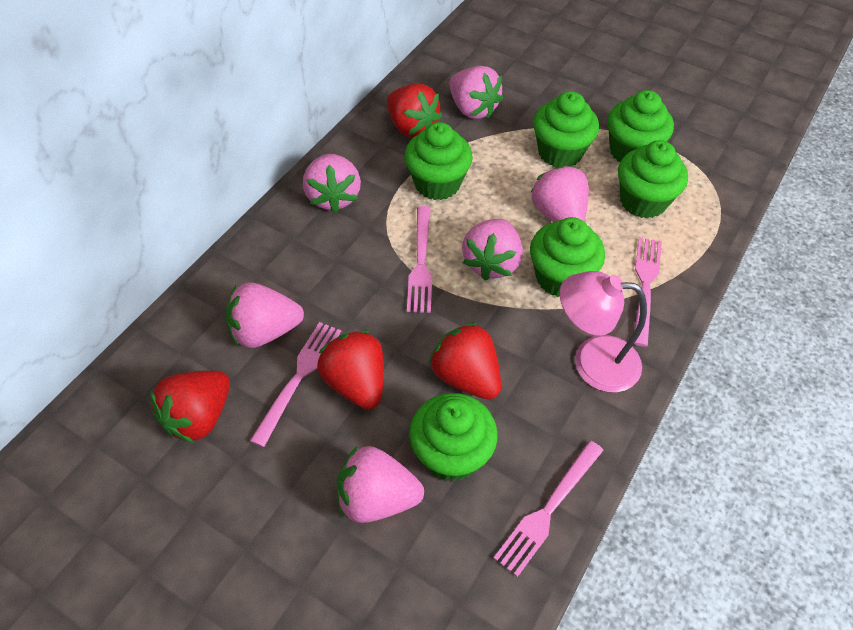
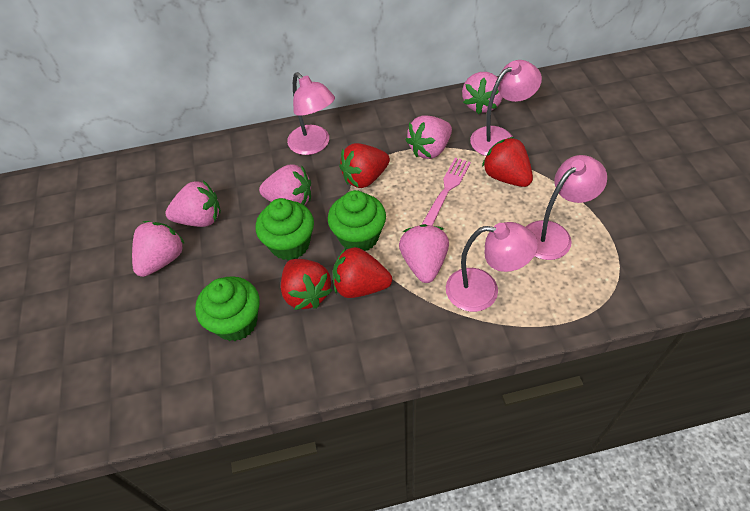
green cupcake: [404,122,473,200] [409,393,498,481] [530,217,605,297] [533,91,599,167] [607,90,674,162] [618,140,688,219] = 6 -> [195,276,260,341] [256,198,314,260] [328,190,386,251] = 3
pink fork: [250,322,341,447] [407,206,432,313] [494,441,604,577] [634,237,662,347] = 4 -> [421,158,471,226] = 1
pink lamp: [560,271,647,392] = 1 -> [287,72,335,155] [446,222,538,312] [470,60,542,156] [526,155,607,260] = 4

